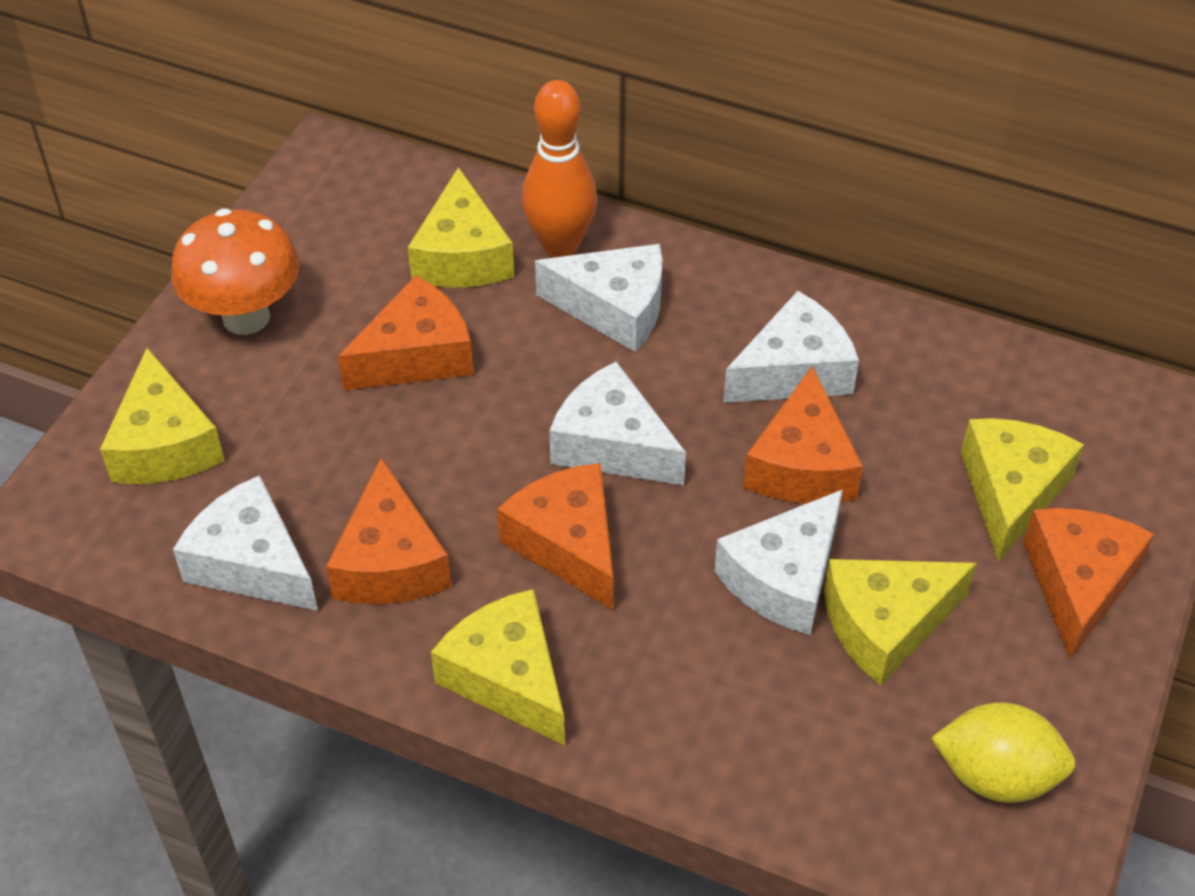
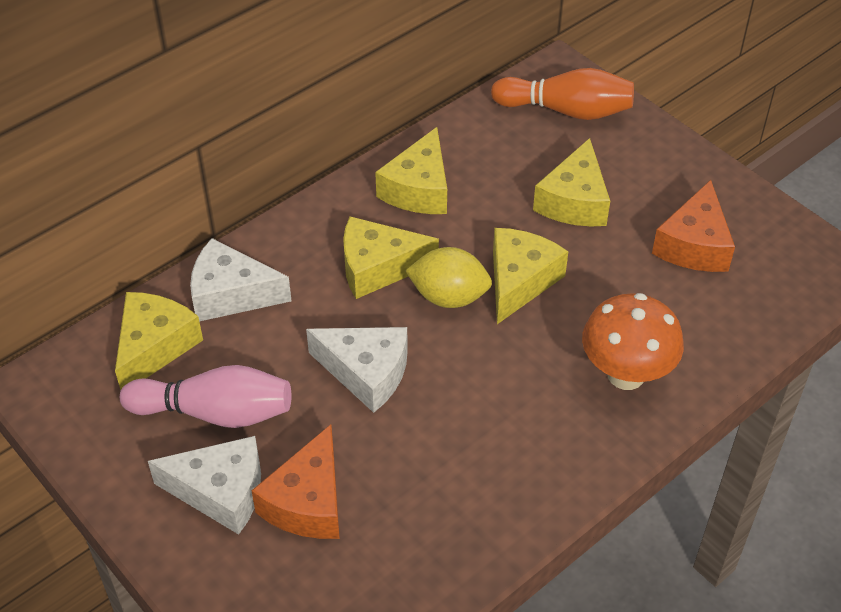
orange cheese: [326,458,451,604] [338,275,473,390] [497,463,614,610] [743,366,863,504] [1023,508,1154,660] = 5 -> [251,424,340,539] [652,180,735,272] = 2
pink bowling pin: none = 0 -> [120,365,291,428] = 1
white cheese: [173,475,318,611] [535,244,662,352] [549,362,686,485] [714,489,843,635] [723,291,859,403] = 5 -> [148,436,261,535] [190,238,292,321] [306,327,408,413] = 3

